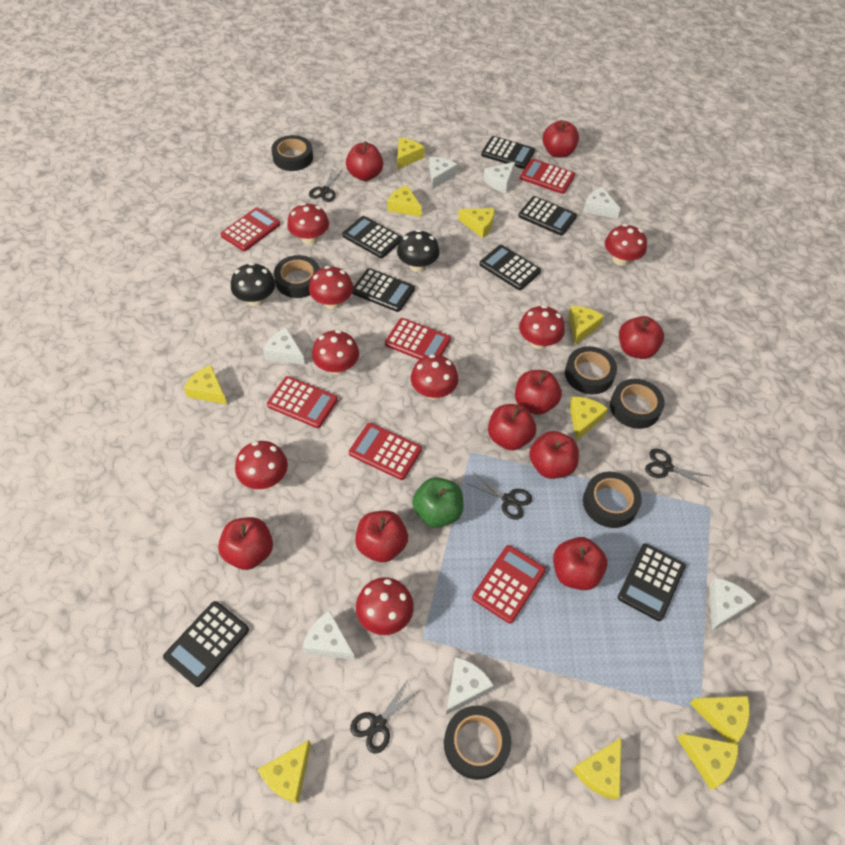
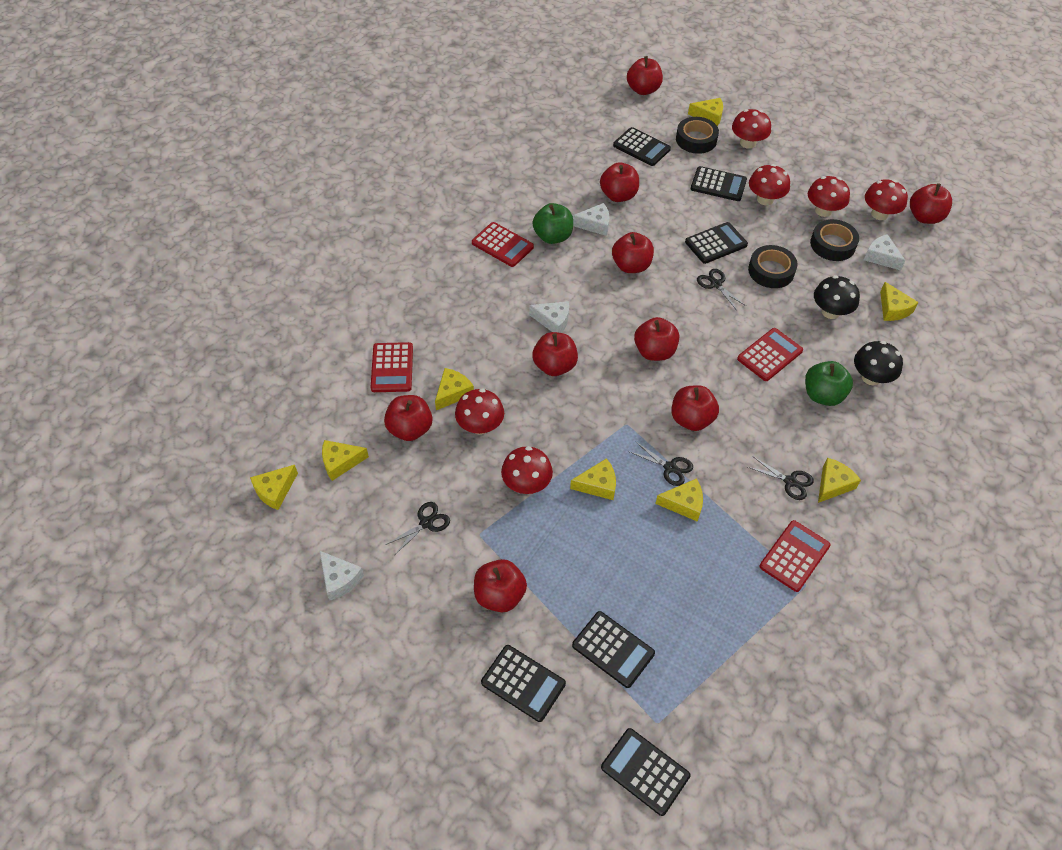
black calculator: [163,601,249,687] [342,216,402,258] [352,268,415,312] [480,245,541,290] [481,136,535,169] [519,196,577,236] [618,543,686,621] = 7 -> [481,645,566,722] [572,611,655,688] [601,728,690,816] [613,127,671,166] [685,222,748,264] [691,166,747,201] = 6
black tape: [271,135,313,171] [274,255,320,298] [444,706,511,780] [565,346,617,394] [583,472,642,528] [610,379,665,429] = 6 -> [676,117,719,154] [748,245,798,288] [810,219,859,261] = 3
green apple: [412,477,463,528] = 1 -> [533,203,573,244] [805,361,853,406] = 2
red calculator: [220,207,280,251] [267,376,338,428] [349,423,422,480] [385,318,451,360] [472,545,546,624] [520,159,575,194] = 6 -> [371,342,413,392] [472,222,534,267] [737,328,803,381] [759,520,831,592] = 4
red mushroom: [235,441,288,489] [287,203,329,245] [309,266,353,309] [312,330,359,375] [356,577,414,635] [411,354,458,400] [519,305,565,349] [605,224,647,266] = 8 -> [455,389,504,435] [501,446,553,494] [732,109,771,149] [749,164,790,205] [808,176,850,217] [865,179,908,220] = 6
white cheese: [263,328,305,365] [302,611,355,660] [429,157,457,189] [446,657,494,715] [483,162,515,193] [583,187,621,219] [709,577,756,631] = 7 -> [320,551,364,600] [529,301,569,333] [573,203,610,236] [864,234,906,270] = 4
yellow cheese: [184,365,227,405] [257,740,311,804] [387,185,422,217] [397,138,424,170] [458,208,494,238] [568,306,604,345] [569,396,608,441] [573,738,621,800] [677,734,739,790] [690,696,750,743] = 10 -> [250,465,298,510] [322,440,369,481] [435,368,474,410] [570,458,616,500] [655,478,703,522] [688,98,723,126] [818,458,861,503] [880,282,919,321] = 8

